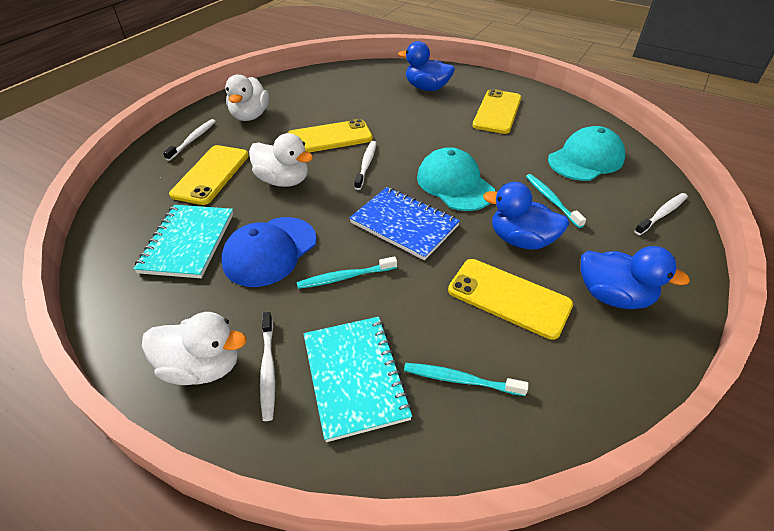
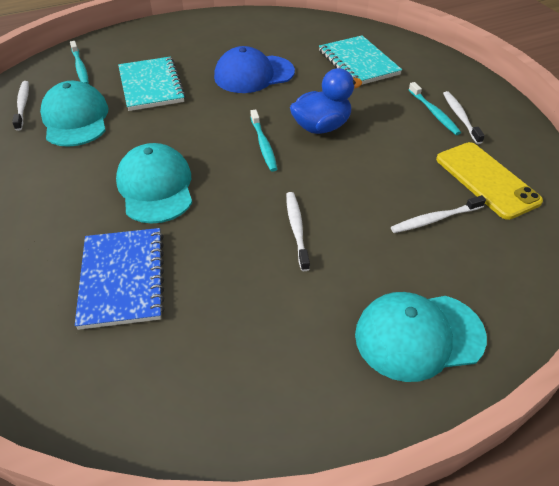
blue duck: [398,41,455,91] [483,182,569,249] [581,246,690,309] = 3 -> [290,68,362,134] = 1
turquoise cap: [417,147,495,211] [548,126,625,181] = 2 -> [40,81,109,147] [116,143,192,224] [355,292,487,382] = 3
white duck: [142,312,246,385] [225,75,269,121] [249,133,313,187] = 3 -> none = 0
yellow phone: [169,145,249,205] [287,119,373,152] [448,259,573,340] [472,89,522,134] = 4 -> [436,142,543,220] = 1

